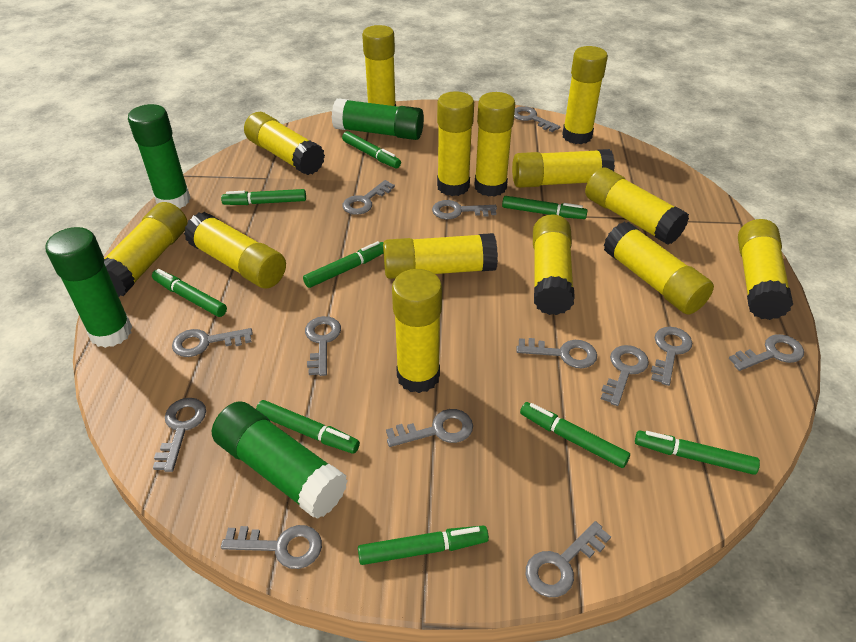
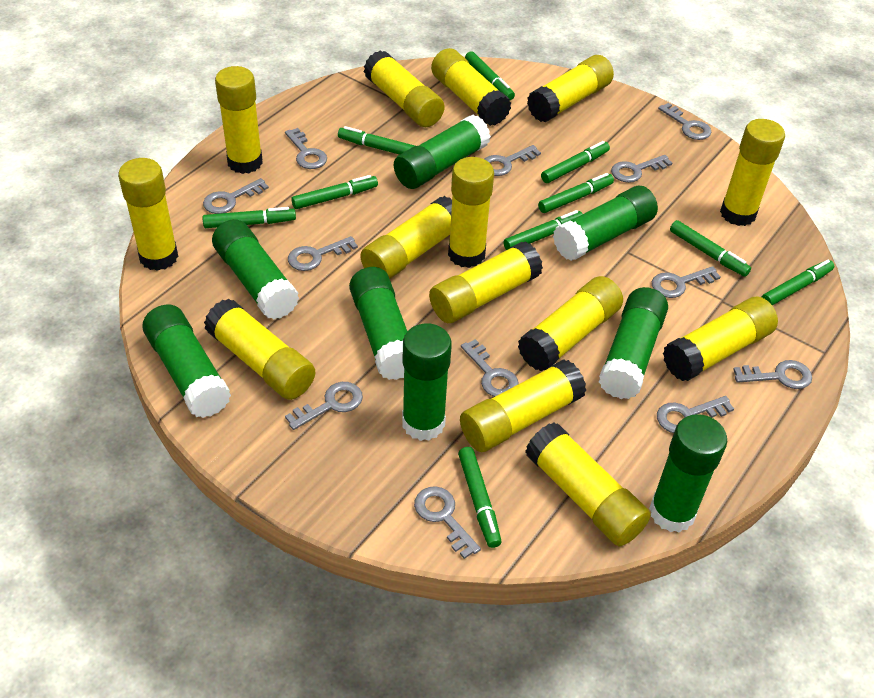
green glue stick: [45,227,132,348] [128,104,191,209] [212,402,348,519] [332,98,424,140] = 4 -> [142,304,231,418] [212,219,299,320] [349,267,408,380] [394,115,491,189] [402,323,452,441] [553,186,658,261] [599,287,668,399] [649,414,727,533] = 8
green marker: [152,269,227,317] [221,189,306,205] [256,400,360,454] [303,241,383,288] [342,131,401,168] [358,526,489,565] [502,196,588,219] [520,402,630,468] [635,431,760,475] = 9 -> [203,207,296,228] [292,175,378,209] [338,126,415,155] [458,447,502,548] [465,51,515,100] [503,210,583,250] [538,173,614,213] [541,141,610,183] [670,220,751,277] [762,260,834,305] = 10
grey key: [153,398,206,472] [172,328,253,357] [221,525,322,569] [305,316,341,376] [342,180,395,215] [386,409,473,447] [432,200,497,219] [514,106,560,132] [516,338,597,368] [526,521,611,597] [601,345,649,406] [651,327,692,386] [729,334,804,371] = 13 -> [203,178,269,214] [285,128,327,169] [285,382,363,430] [288,236,358,271] [414,486,481,559] [461,339,519,397] [484,145,541,176] [611,155,672,183] [652,266,721,298] [657,396,734,433] [658,103,711,140] [733,360,812,389] = 12

